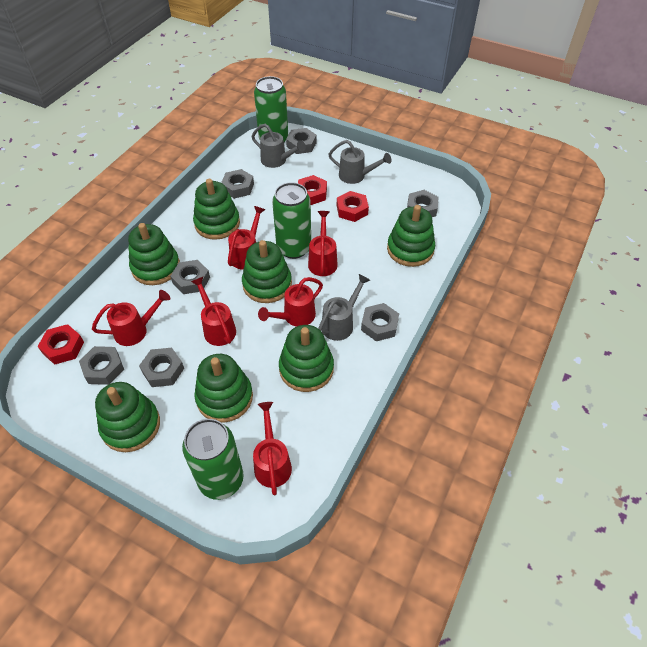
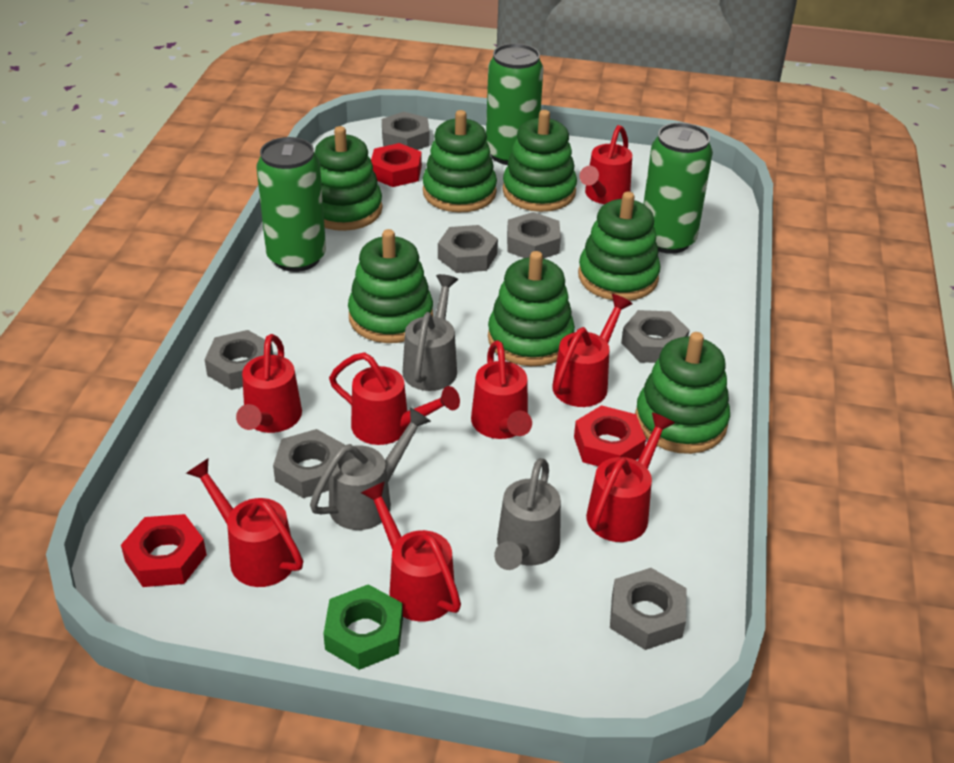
green nut: none = 0 -> [323,584,403,670] = 1
red watering can: [92,290,170,346] [191,277,236,346] [228,206,265,270] [253,402,292,495] [258,277,323,327] [308,211,338,276] = 6 -> [186,459,303,587] [236,334,302,433] [329,352,460,445] [361,481,461,622] [471,340,532,439] [552,294,633,407] [579,125,632,204] [586,412,675,542] = 8

